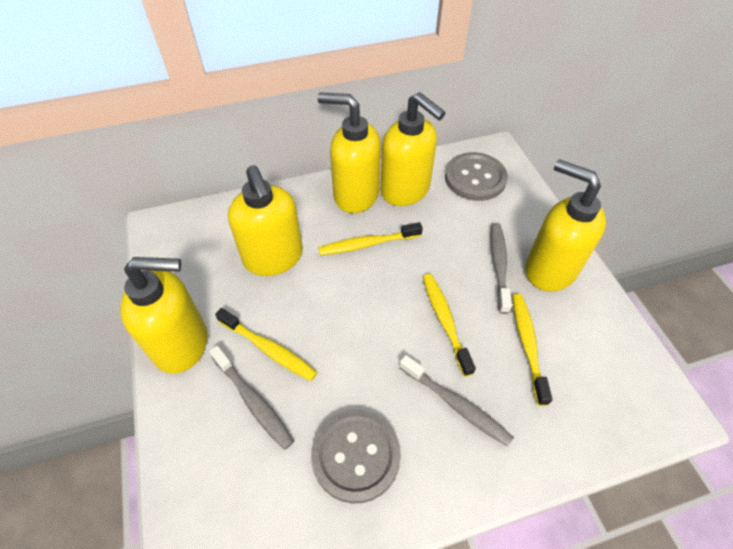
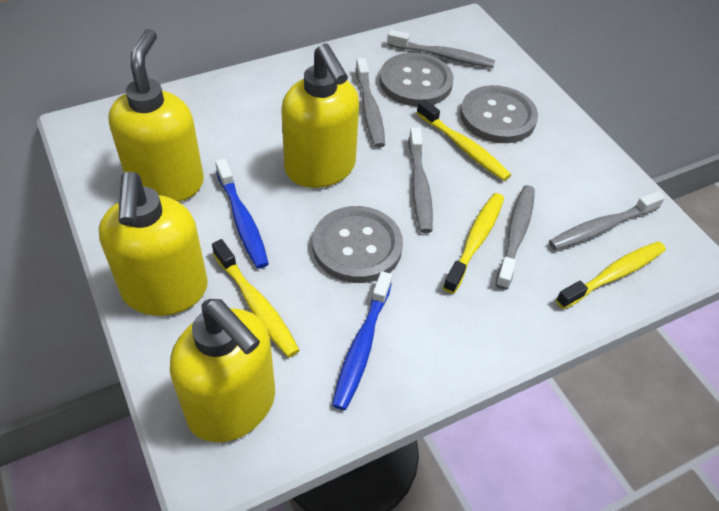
blue toothbrush: none = 0 -> [215,159,269,269] [332,271,392,410] = 2
grey button: [311,409,401,503] [445,152,508,201] = 2 -> [313,206,403,283] [379,53,454,107] [460,85,538,143] = 3
grey toothbrush: [209,346,294,450] [399,355,514,447] [491,223,512,314] = 3 -> [356,58,385,148] [387,30,495,68] [409,127,433,233] [496,185,535,290] [549,191,665,250] = 5
yellow soap dispenser: [120,257,207,374] [228,165,303,276] [317,92,381,213] [381,92,446,206] [525,159,606,291] = 5 -> [99,172,208,316] [108,29,204,202] [170,299,275,442] [281,44,359,188] = 4

